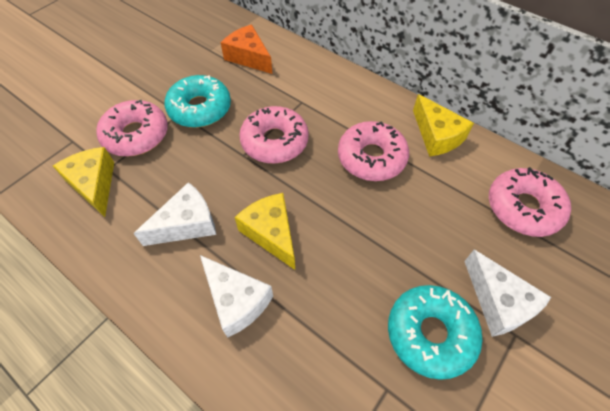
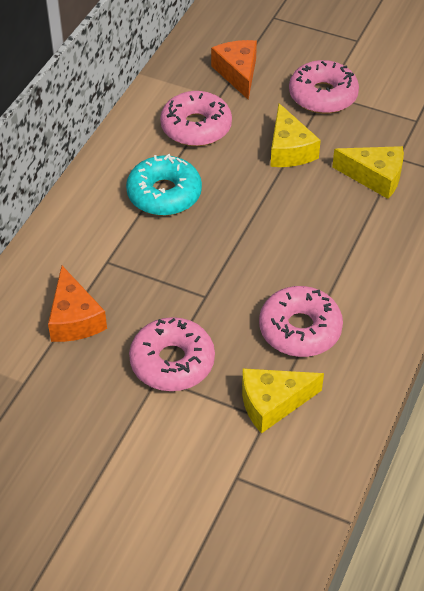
orange cheese: [221,24,272,74] = 1 -> [48,266,107,342] [211,40,257,100] = 2
turquoise donut: [165,75,231,128] [388,285,483,380] = 2 -> [126,154,202,216] = 1
white cheese: [133,182,216,246] [200,255,273,338] [464,250,551,337] = 3 -> none = 0

